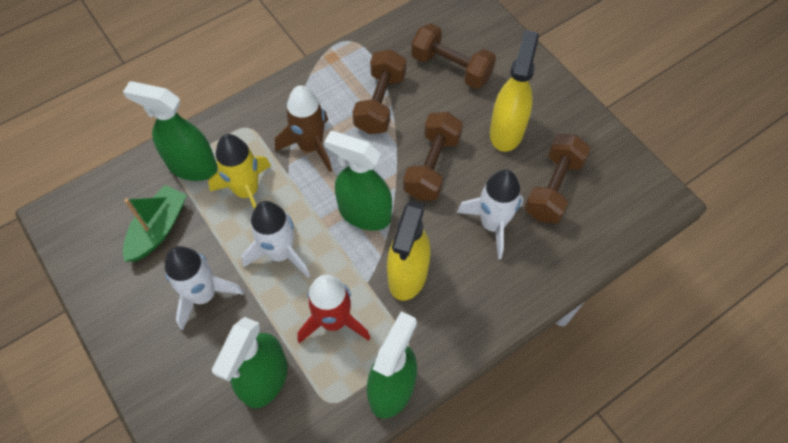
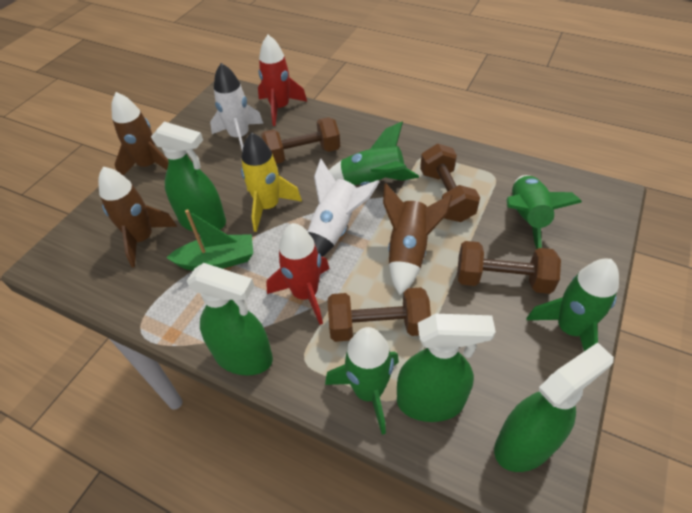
brown rocket: [275,85,332,172] = 1 -> [98,167,177,267] [111,92,168,176] [383,183,452,295] = 3
green rocket: none = 0 -> [325,327,399,435] [329,121,419,186] [506,175,582,249] [526,259,619,351] = 4
red rocket: [297,275,370,343] = 1 -> [258,35,307,126] [266,223,330,325] = 2
white rocket: [165,246,244,330] [241,201,310,277] [457,170,523,259] = 3 -> [210,63,263,151] [307,159,380,257] = 2
yellow spray bottle: [387,201,431,301] [490,30,539,152] = 2 -> none = 0

